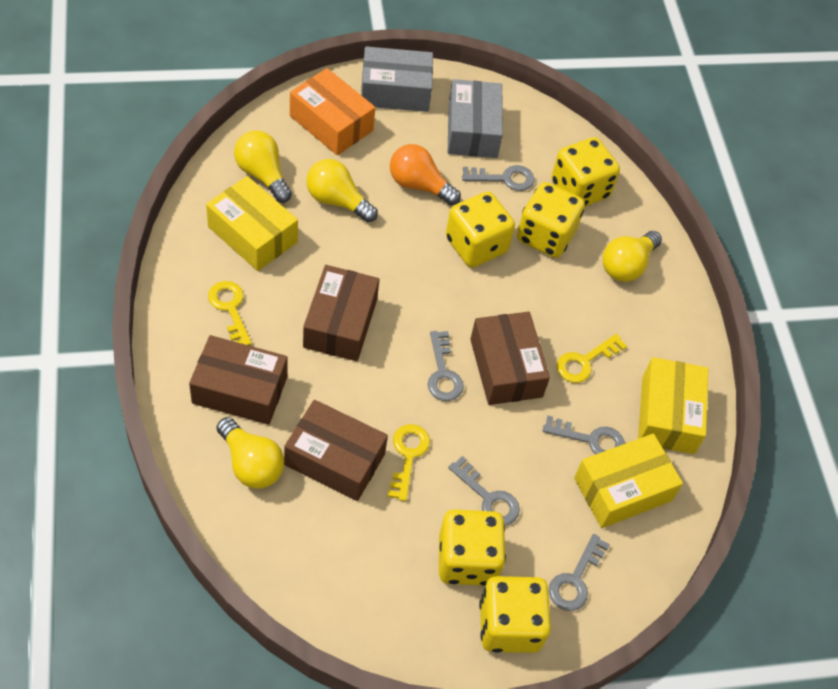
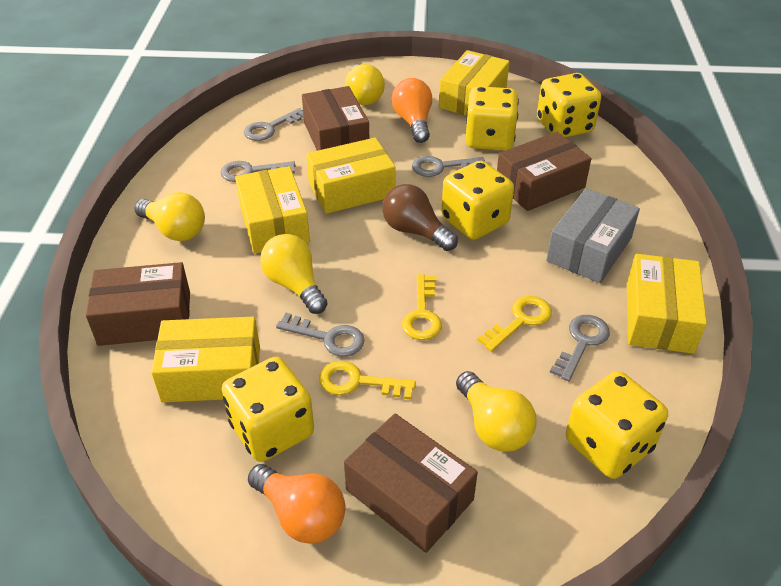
brown light bulb: none = 0 -> [382,184,458,251] = 1
grey box: [361,46,433,112] [448,79,503,158] = 2 -> [546,188,640,283] = 1
orange box: [290,68,375,155] = 1 -> none = 0
orange light bulb: [390,144,461,205] = 1 -> [248,464,345,544] [391,78,432,143] = 2
yellow box: [206,176,298,271] [574,434,683,528] [638,357,708,454] = 3 -> [151,317,260,402] [235,166,310,254] [306,138,396,214] [439,50,510,116] [627,254,707,354] = 5

